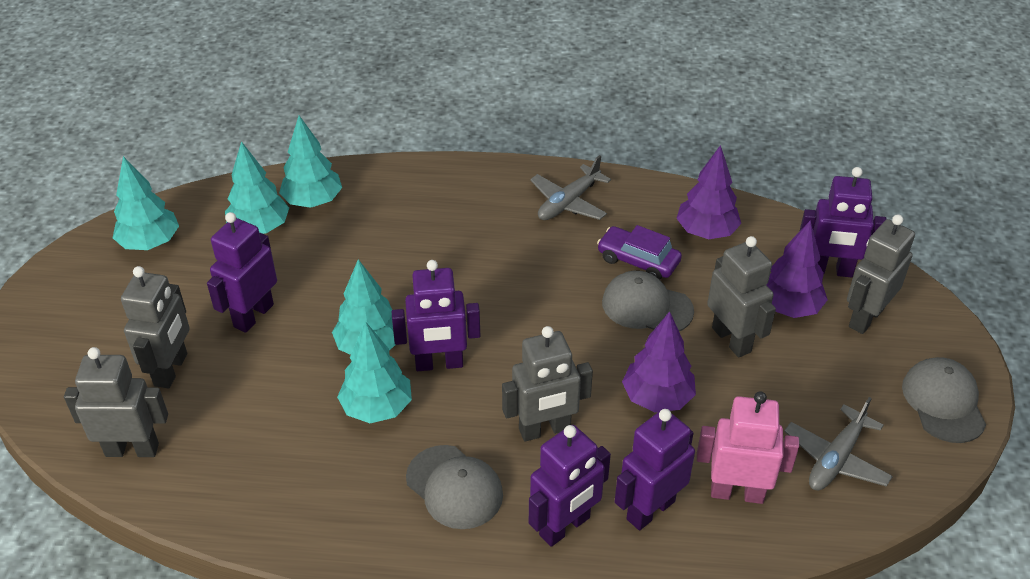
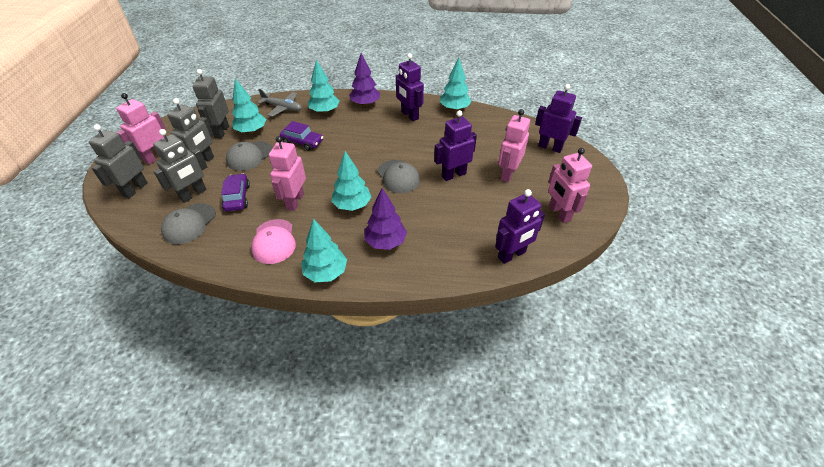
grey plane: [530,155,611,220] [784,397,893,491] = 2 -> [257,89,302,117] = 1
grey robot: [64,347,168,457] [121,266,190,388] [502,326,593,441] [707,236,776,358] [847,214,915,334] = 5 -> [89,124,148,198] [153,129,207,203] [167,98,214,162] [192,69,229,138] = 4
pink cap: none = 0 -> [251,219,296,264] = 1
pink robot: [697,391,799,504] = 1 -> [116,93,166,165] [269,136,306,211] [498,109,530,182] [548,148,592,223] = 4
purple car: [597,225,682,280] = 1 -> [221,173,250,211] [280,121,323,151] = 2
purple robot: [207,212,277,333] [392,260,480,371] [529,425,611,547] [615,409,695,530] [799,167,887,277] = 5 -> [396,54,424,121] [434,110,477,181] [495,189,545,264] [535,84,582,153] = 4
purple tree: [622,311,696,412] [676,145,741,239] [766,220,828,318] = 3 -> [349,53,380,106] [364,188,407,250] = 2

